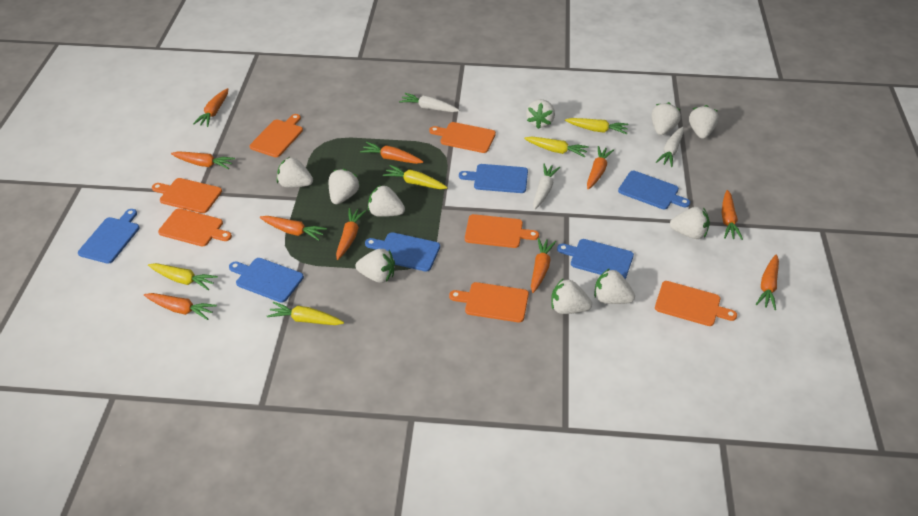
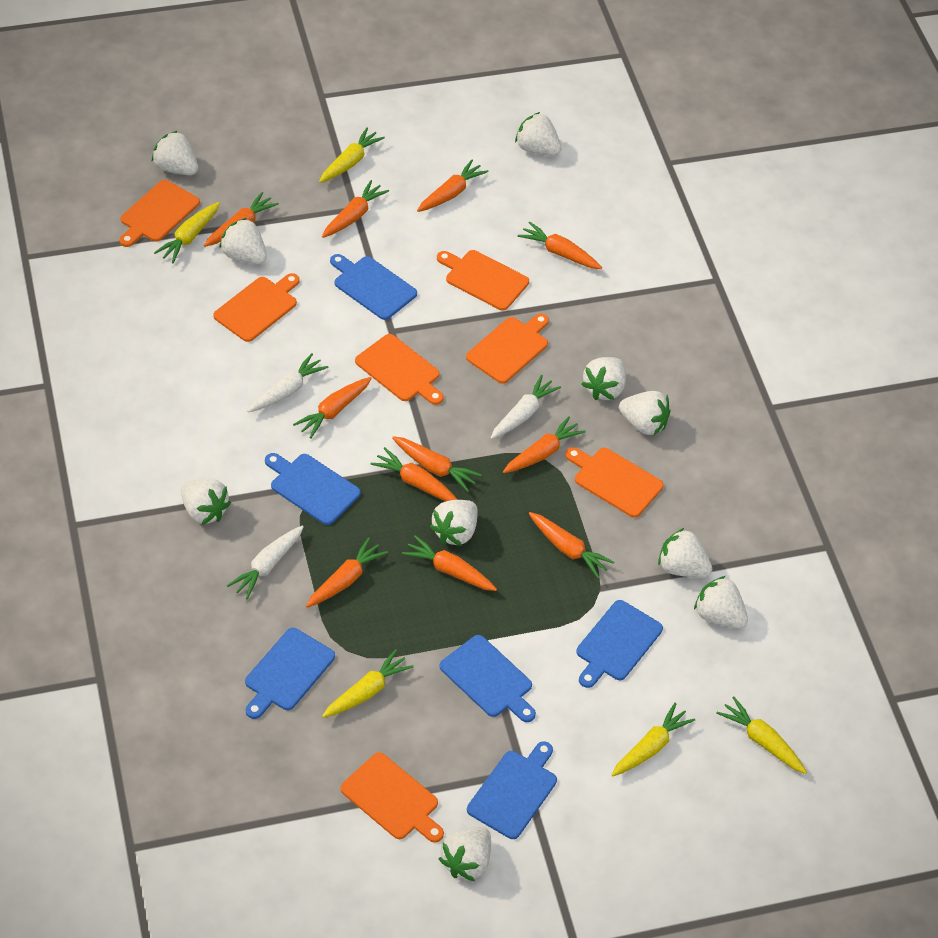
orange carrot: [144,293,217,320] [171,151,235,169] [193,88,228,127] [260,216,327,241] [336,208,366,260] [360,142,423,164] [531,238,556,293] [587,146,614,190] [722,190,743,240] [756,254,779,310] = 10 -> [204,192,279,247] [293,377,372,439] [306,537,388,608] [322,180,389,238] [370,447,458,501] [392,436,482,492] [402,535,497,591] [417,160,489,212] [503,416,586,473] [518,222,602,269] [529,512,615,578] = 11

